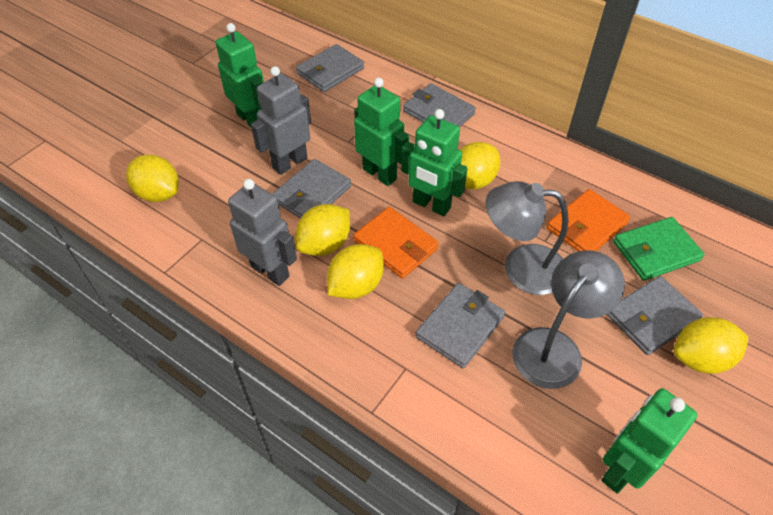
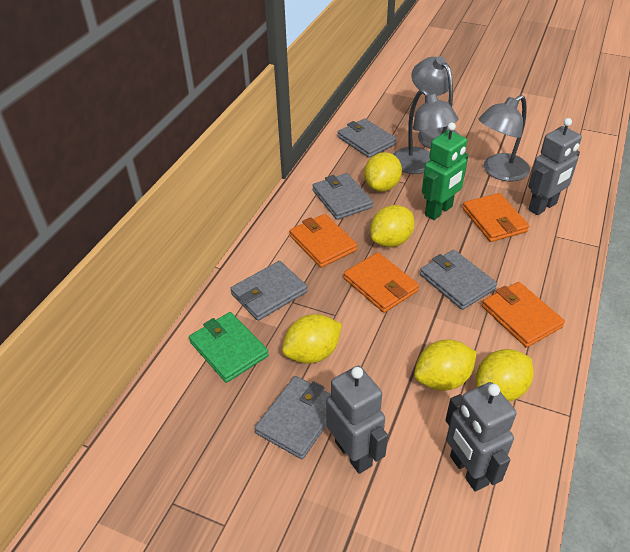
green robot: [216,23,264,129] [354,78,409,186] [401,109,468,216] [602,388,697,494] = 4 -> [422,122,468,220] = 1
grey lamp: [486,181,569,295] [512,250,625,389] = 2 -> [393,89,458,174] [411,56,460,148] [479,95,530,181] = 3
grey robot: [228,179,297,286] [251,66,311,175] = 2 -> [326,366,388,474] [446,382,516,492] [528,118,582,215] = 3
orange wallet: [353,207,439,278] [547,189,630,251] = 2 -> [289,214,357,268] [344,252,419,313] [462,193,529,242] [482,282,565,348] = 4

